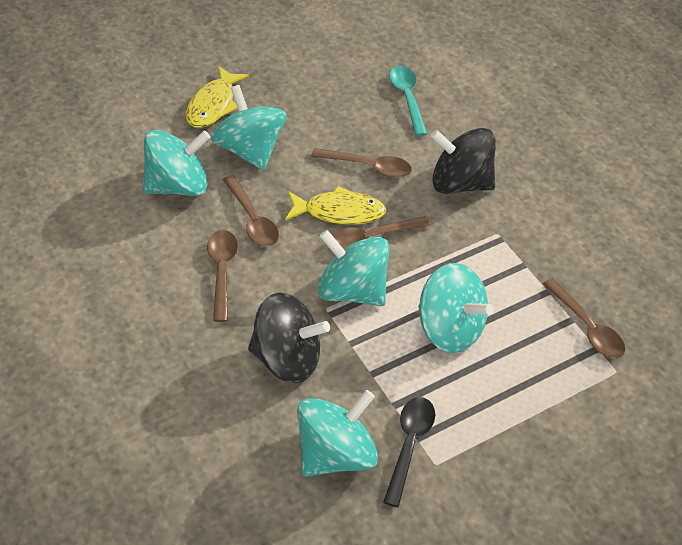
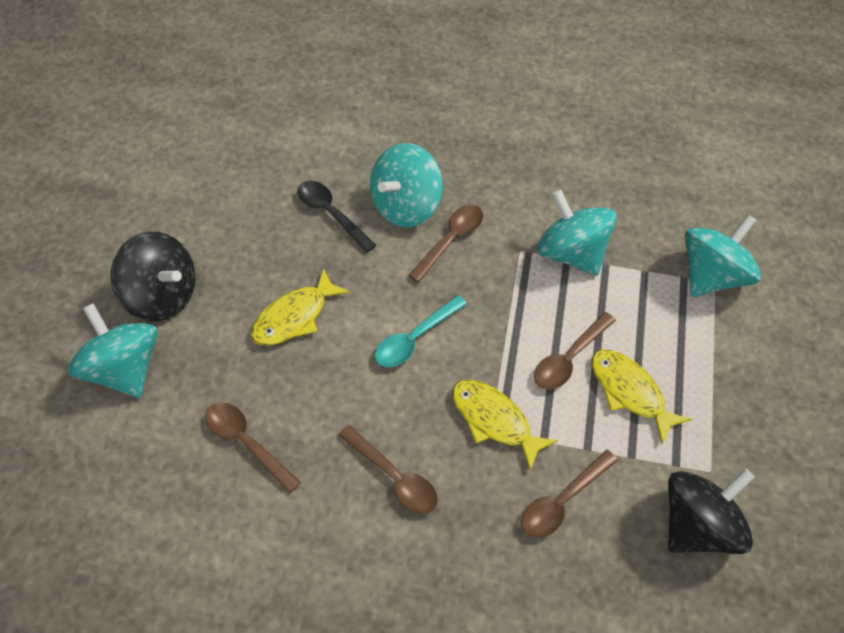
turquoise spinning top: [143,130,211,196] [211,85,286,171] [297,390,378,477] [318,230,389,306] [418,263,493,353] = 5 -> [68,303,157,398] [370,143,443,227] [537,189,617,276] [685,214,761,297] = 4
yellow fish: [186,66,249,128] [285,186,386,225] = 2 -> [251,268,350,346] [452,380,558,471] [592,349,691,444] = 3

